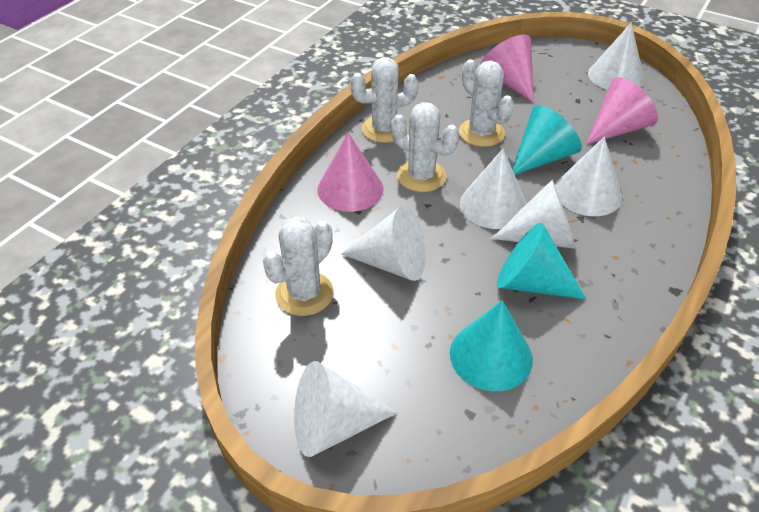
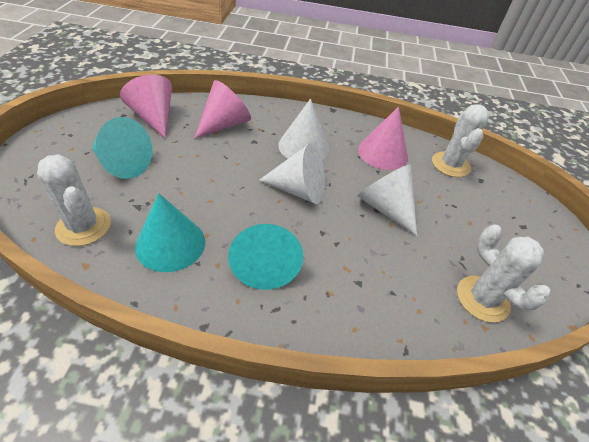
white cactus: [263,216,334,316] [350,57,419,143] [391,102,459,192] [459,59,514,147] = 4 -> [37,154,111,246] [432,104,489,177] [457,224,550,322] = 3
white cone: [294,361,397,457] [341,205,426,281] [460,149,527,229] [491,180,576,249] [555,137,622,216] [588,23,644,90] = 6 -> [259,143,325,204] [278,99,329,160] [358,164,417,236] = 3

